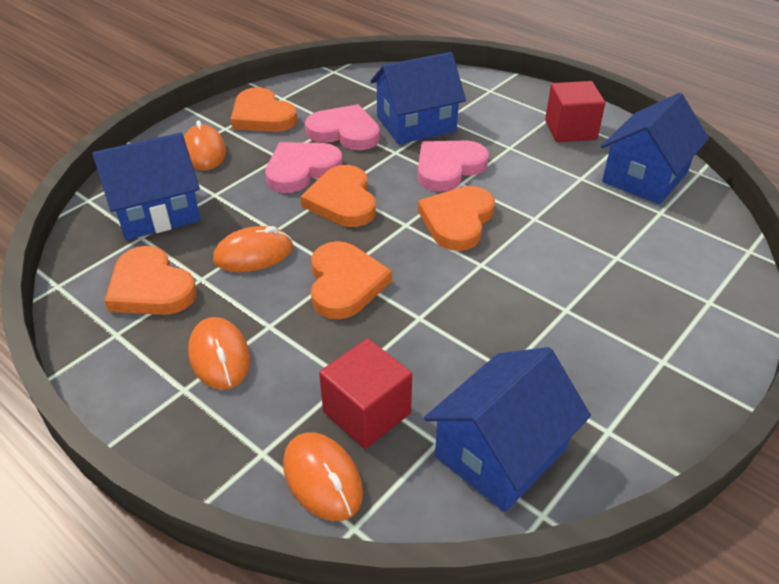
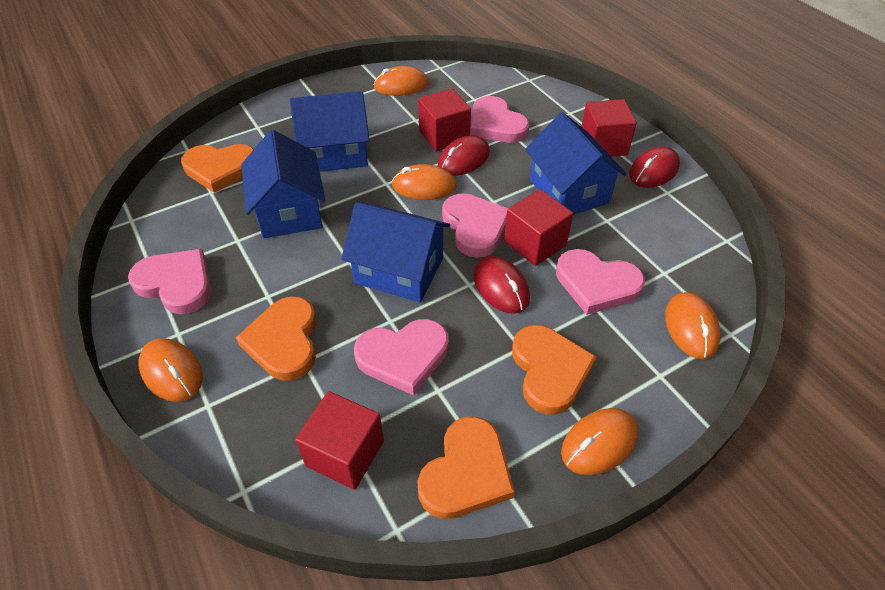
orange heart: [105,246,197,315] [231,87,297,132] [300,165,376,227] [311,241,392,319] [418,186,495,251] = 5 -> [181,144,254,193] [236,296,317,381] [417,416,515,519] [512,325,597,415] = 4
orange mouse: [184,120,226,170] [188,317,250,390] [213,226,293,272] [283,432,363,521] = 4 -> [138,338,203,402] [373,66,429,96] [392,164,457,200] [561,408,638,475] [665,292,721,359] = 5
pink heart: [265,142,342,193] [305,104,380,150] [418,141,489,192] = 3 -> [128,249,211,314] [354,319,449,396] [442,193,508,258] [470,96,529,143] [556,249,645,315] = 5
red cube: [319,338,412,449] [545,81,605,142] = 2 -> [295,391,384,490] [418,89,471,151] [504,189,573,266] [581,99,637,157] = 4
red mouse: none = 0 -> [438,135,490,176] [473,256,530,314] [629,146,680,188] = 3

